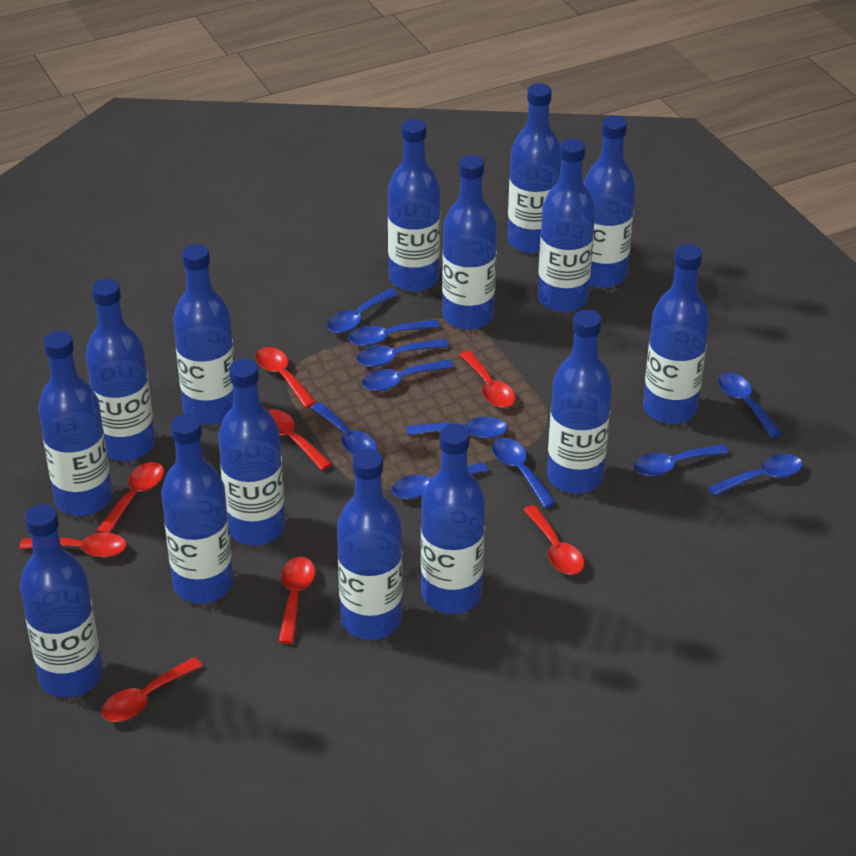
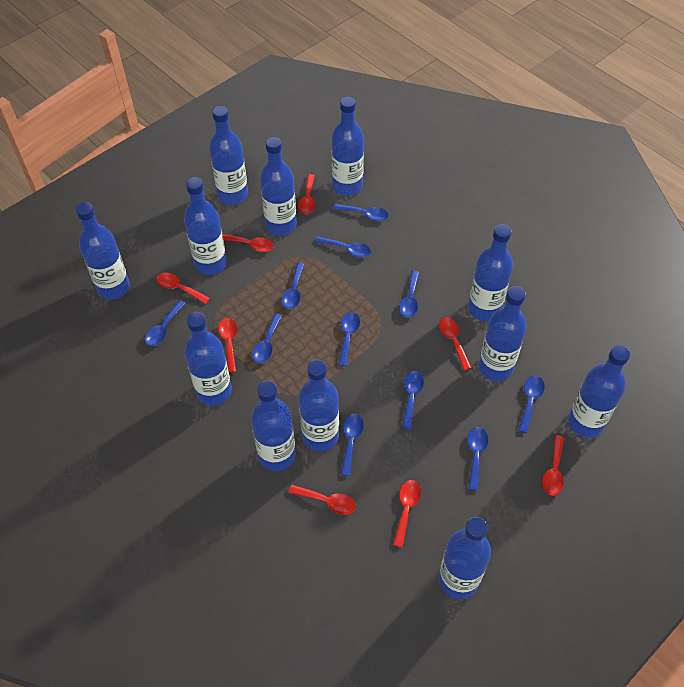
blue bottle: [20,504,102,697] [38,331,113,516] [85,278,155,461] [161,414,233,603] [173,244,235,425] [218,359,285,545] [337,449,403,640] [388,119,440,292] [421,424,485,614] [442,155,497,330] [507,83,561,254] [538,138,595,312] [547,310,612,494] [583,115,636,288] [643,244,710,424] = 15 -> [76,202,130,300] [184,177,227,275] [184,312,232,406] [209,106,248,205] [251,381,295,471] [260,137,297,236] [299,360,339,452] [331,97,364,196] [438,517,491,599] [468,224,513,321] [478,286,527,381] [568,345,630,438] = 12

